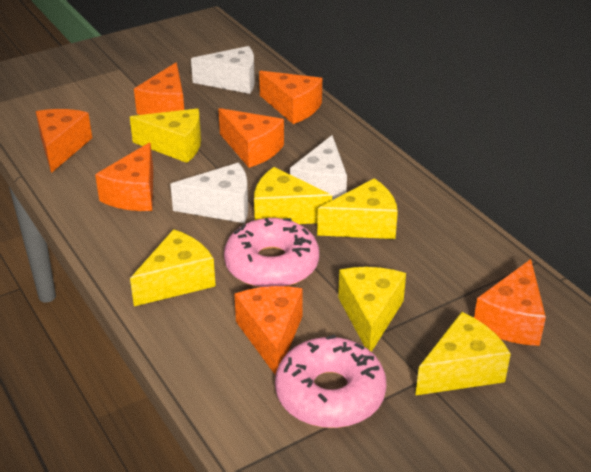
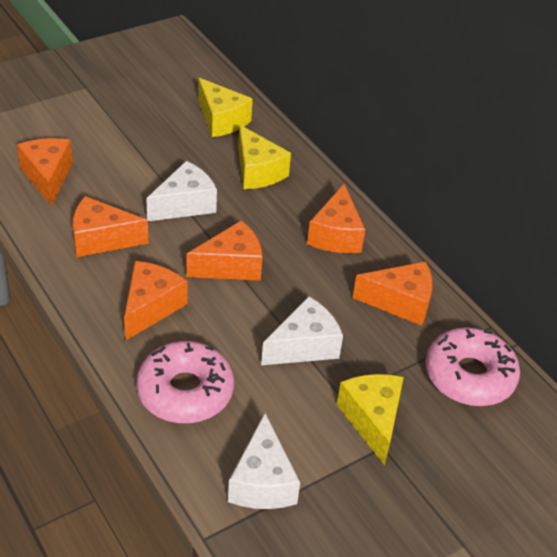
orange cheese: [36,109,92,173] [95,142,153,211] [134,62,184,115] [218,108,284,168] [234,286,303,375] [259,71,322,124] [474,259,546,346] = 7 -> [17,138,73,206] [73,196,149,257] [124,261,187,341] [186,220,263,281] [307,184,365,253] [353,261,433,326] = 6
yellow cheese: [130,109,201,163] [130,229,216,306] [254,167,332,224] [317,178,398,239] [338,267,406,352] [415,312,511,396] = 6 -> [198,78,253,137] [238,125,291,189] [337,374,404,465] = 3

